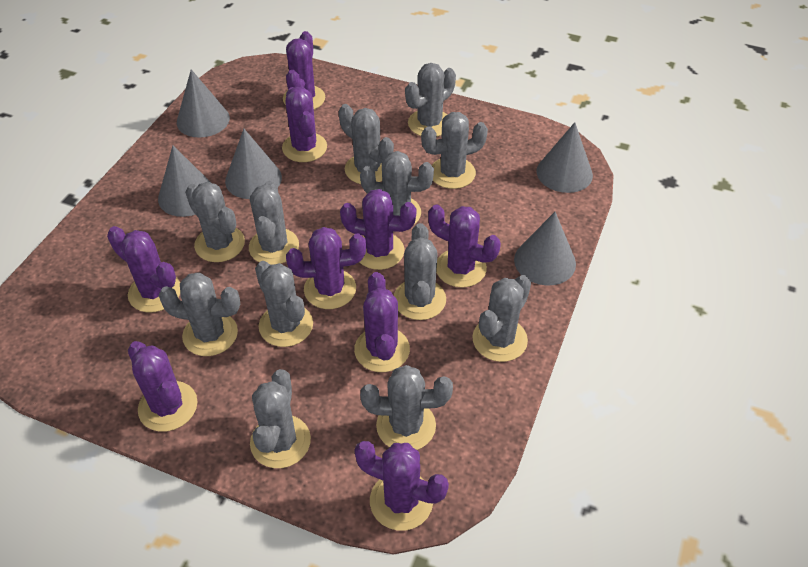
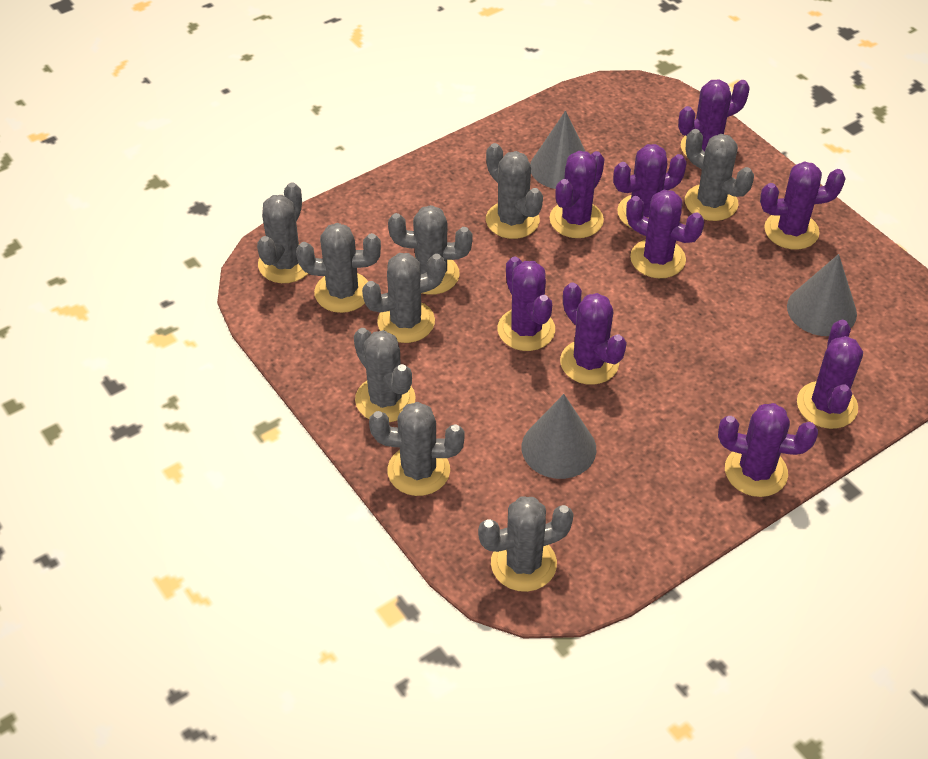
grey cactus: [158,272,240,356] [185,182,245,262] [249,181,299,265] [250,369,311,468] [255,261,313,347] [339,104,394,184] [360,151,434,225] [360,365,453,450] [394,223,446,320] [405,63,456,137] [421,112,488,189] [472,275,531,362] = 12 -> [257,182,308,283] [296,223,381,313] [354,328,416,422] [362,253,446,343] [369,402,465,496] [388,205,473,295] [478,496,574,592] [486,143,543,239] [685,129,754,221] = 9
grey cone: [158,145,211,217] [177,69,230,138] [225,129,282,199] [514,212,576,285] [537,122,593,193] = 5 -> [522,394,596,479] [530,111,585,189] [787,254,857,336] = 3

